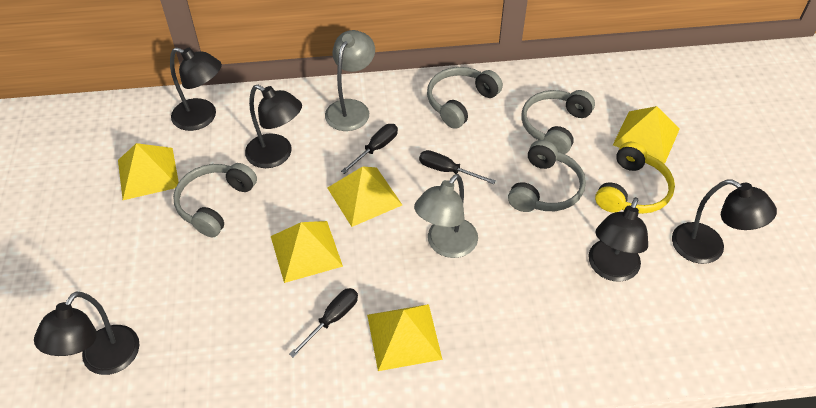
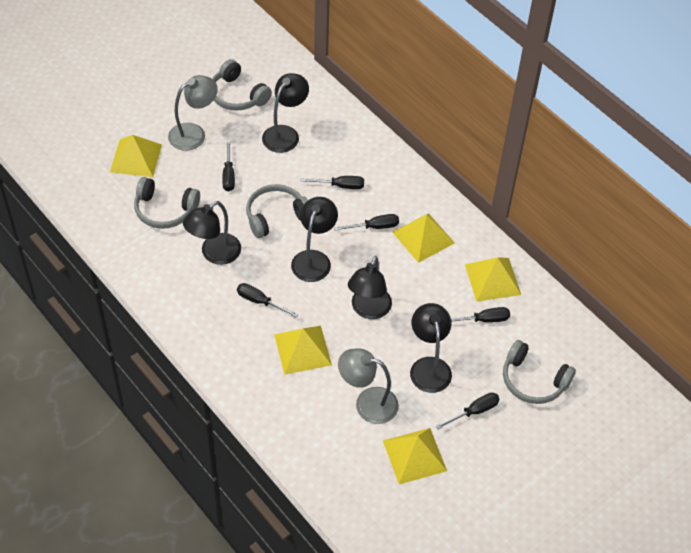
black screwdriver: [289,288,358,358] [341,124,398,174] [419,150,496,184] = 3 -> [222,140,235,191] [237,283,299,318] [300,176,364,189] [334,214,399,231] [436,392,500,429] [451,307,510,323] = 6
yellow headphones: [595,142,675,214] = 1 -> none = 0

